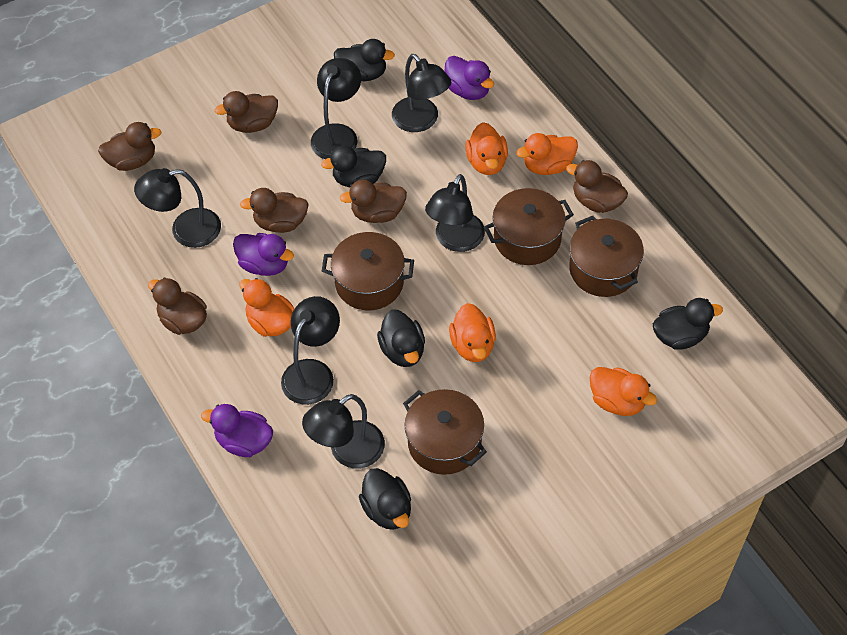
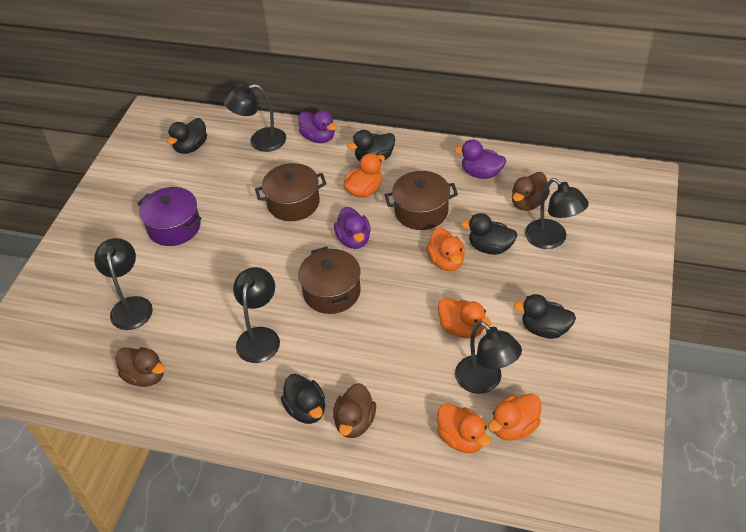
black lamp: [134,168,221,248] [281,296,340,405] [302,394,385,469] [311,58,361,159] [392,54,451,132] [425,174,485,252] = 6 -> [94,238,153,330] [223,84,286,152] [233,267,280,363] [455,321,522,394] [525,178,589,249] = 5
brown duck: [98,122,162,171] [148,278,207,335] [214,91,278,133] [240,188,309,233] [340,180,407,223] [566,160,628,213] = 6 -> [115,347,165,387] [333,383,376,438] [512,172,550,211] = 3
brown pot: [322,232,414,310] [403,389,487,475] [484,188,574,265] [569,216,644,297] = 4 -> [255,163,326,221] [298,246,361,314] [385,171,458,230] = 3
purple pot: none = 0 -> [137,187,202,246] = 1

